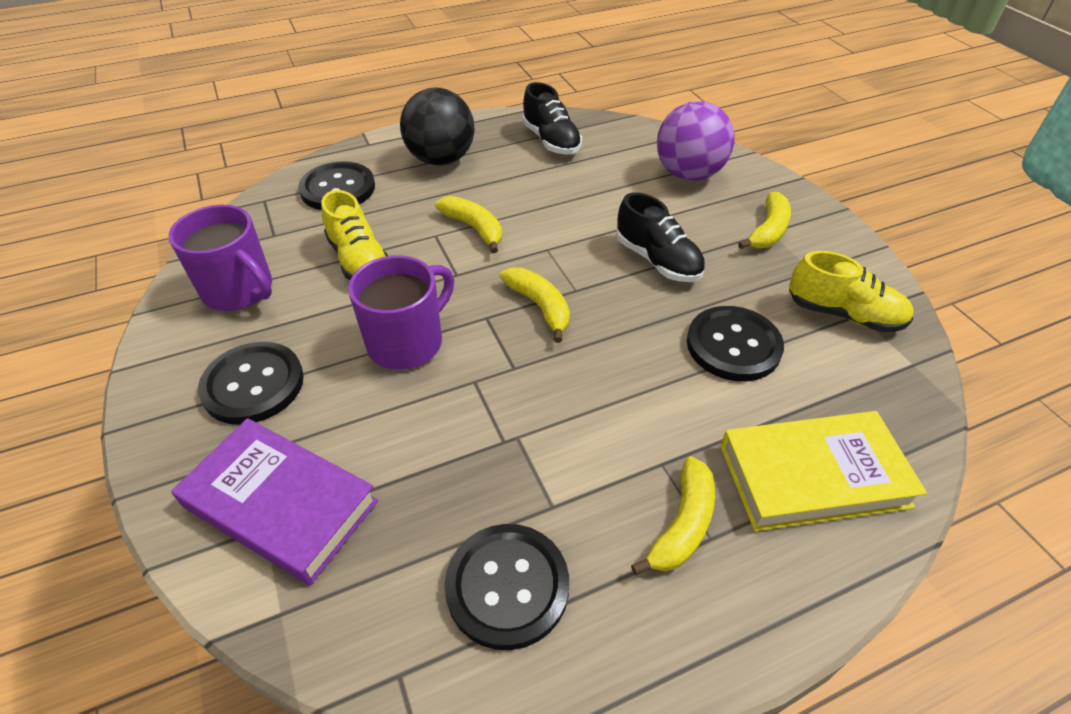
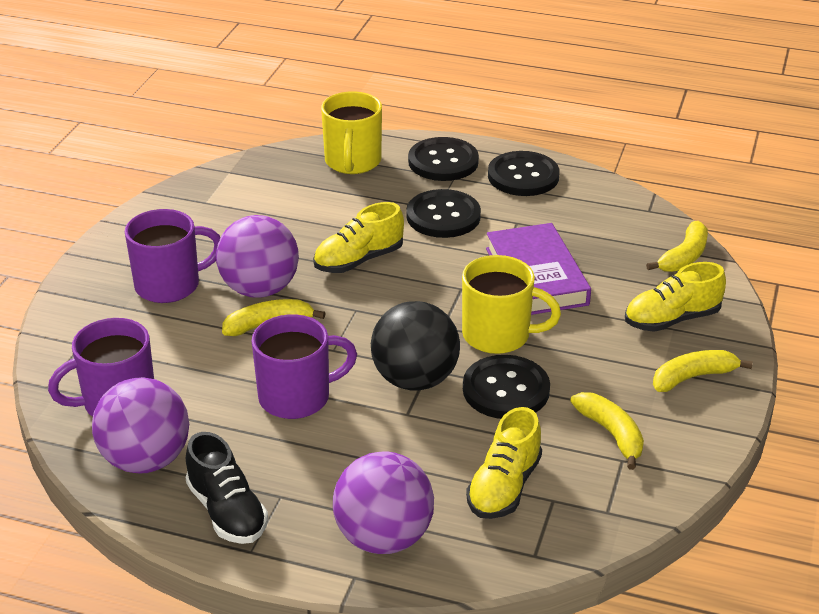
black shoe: [522,82,582,155] [616,192,705,282] = 2 -> [185,432,268,544] = 1
purple ball: [657,101,735,181] = 1 -> [92,377,189,474] [216,215,299,298] [333,452,434,554] = 3
purple mug: [169,205,272,311] [348,255,454,370] = 2 -> [48,318,154,417] [125,209,220,303] [252,314,357,419] = 3
yellow book: [720,411,927,531] = 1 -> none = 0
yellow mug: none = 0 -> [321,91,382,174] [462,255,561,354] = 2
yellow shoe: [322,190,388,280] [789,251,914,332] = 2 -> [313,202,404,273] [466,407,542,519] [625,262,726,332] = 3

